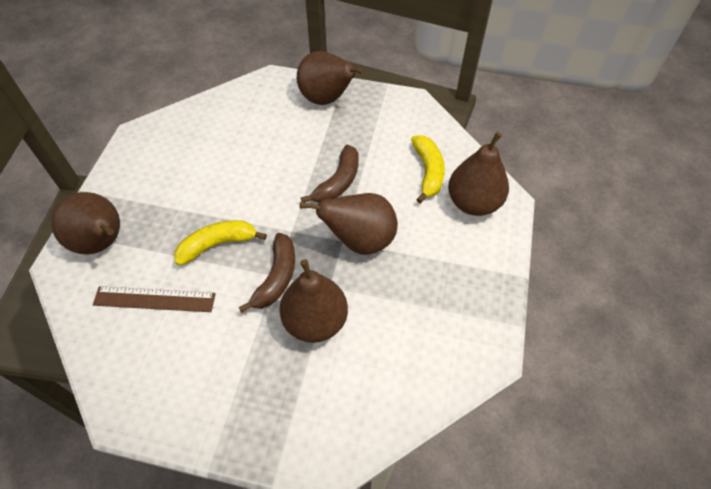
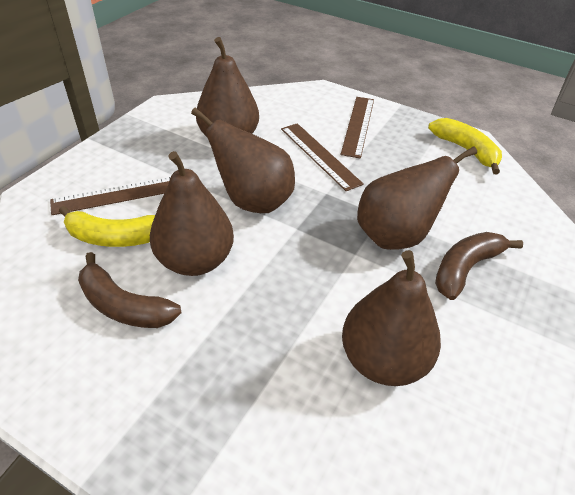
brown ruler: [93,286,216,312] = 1 -> [50,177,170,215] [281,123,364,191] [340,97,374,158] = 3

